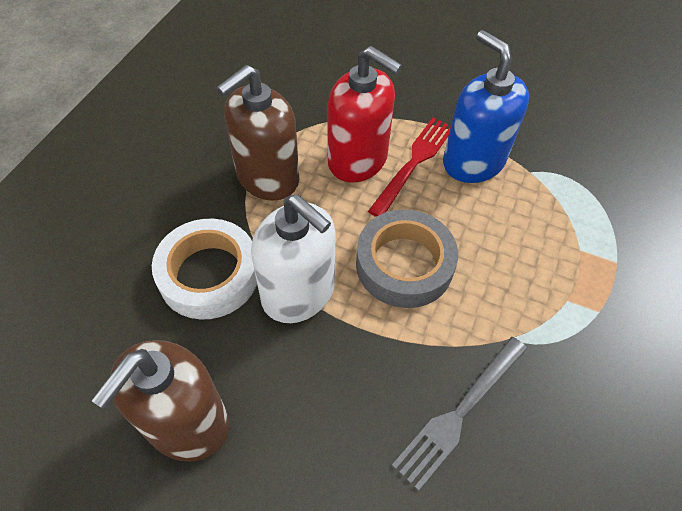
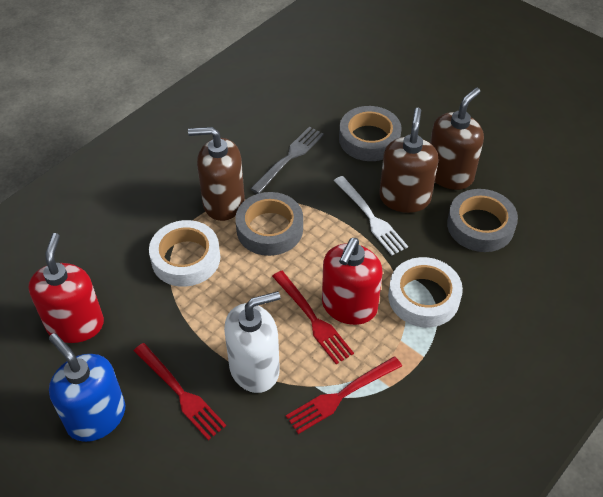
brown soap dispenser: [91,340,229,462] [217,65,299,201] = 2 -> [188,127,244,221] [379,108,438,213] [430,88,484,190] = 3
grey tape: [356,209,458,308] = 1 -> [235,192,303,256] [339,106,402,161] [447,189,518,252] = 3
red fork: [368,118,451,217] = 1 -> [134,343,226,440] [272,271,354,364] [286,356,402,434] = 3
red soap dispenser: [328,46,402,183] = 1 -> [29,233,104,343] [322,238,383,325] = 2
white fork: none = 0 -> [334,176,408,255] = 1
white tape: [152,219,257,319] = 1 -> [149,220,220,287] [388,257,463,327] = 2

